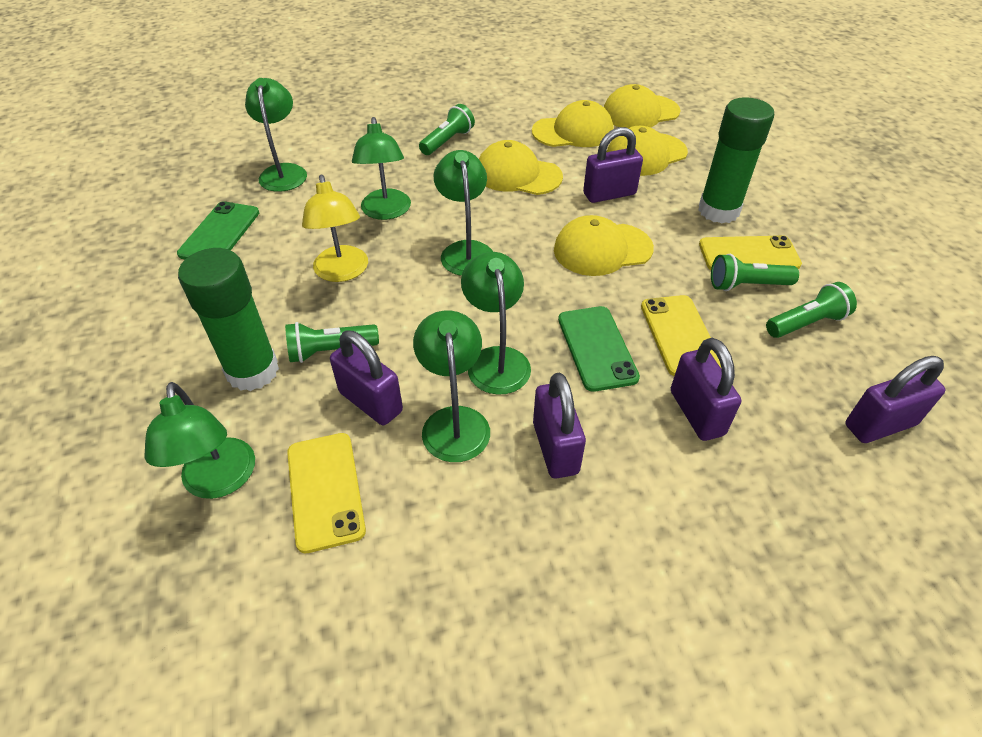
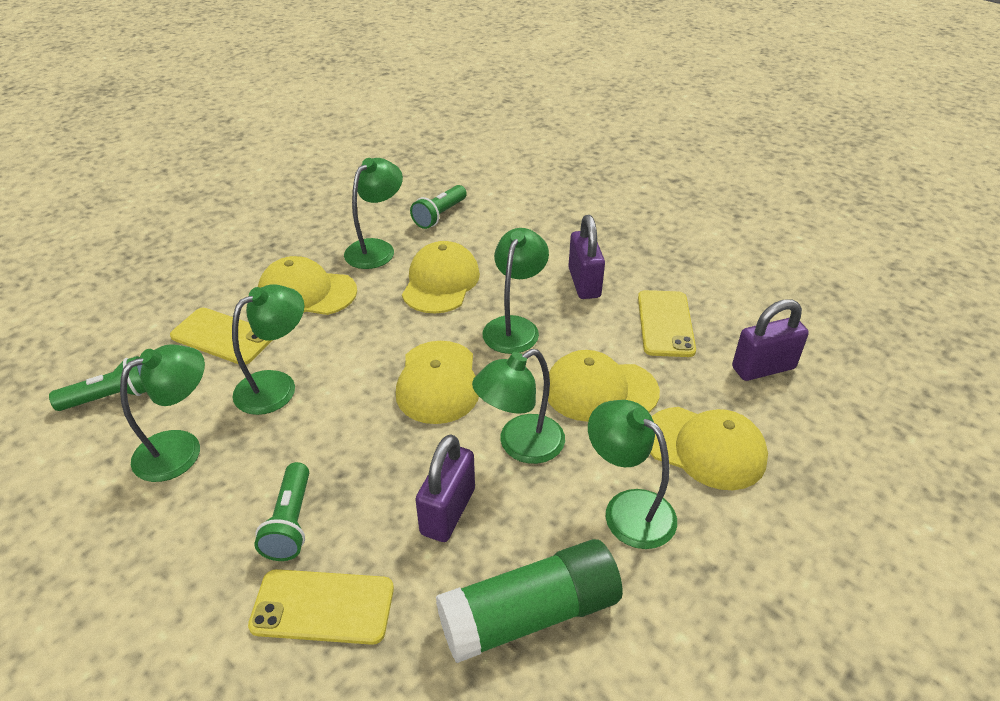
green flashlight: [285,322,379,363] [419,104,475,155] [711,254,799,291] [766,282,857,338] = 4 -> [49,356,146,411] [254,462,309,561] [410,185,467,229] = 3
green glue stick: [178,248,279,391] [698,97,774,224] = 2 -> [436,539,623,663] = 1
green phone: [177,201,259,259] [558,306,640,392] = 2 -> none = 0
purple padlock: [330,331,403,425] [533,372,586,479] [583,127,643,203] [671,338,741,441] [845,356,946,443] = 5 -> [415,434,475,542] [568,215,605,299] [732,299,809,381] = 3
yellow lamp: [302,175,368,282] = 1 -> none = 0

